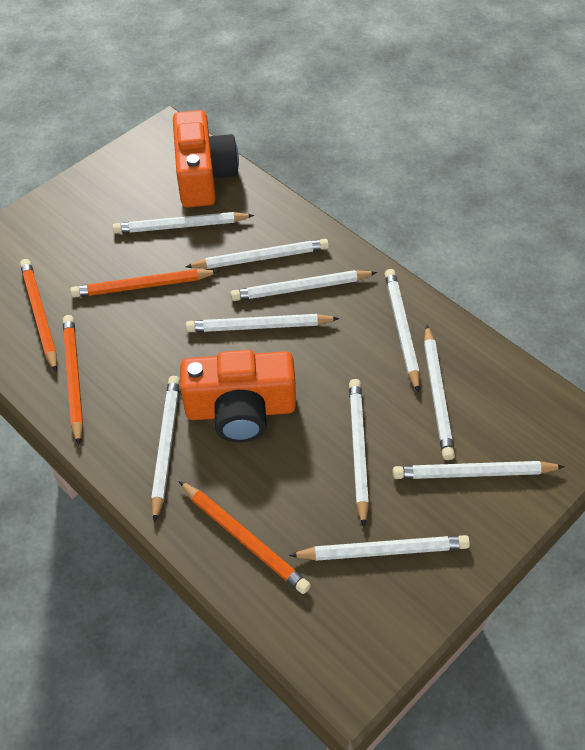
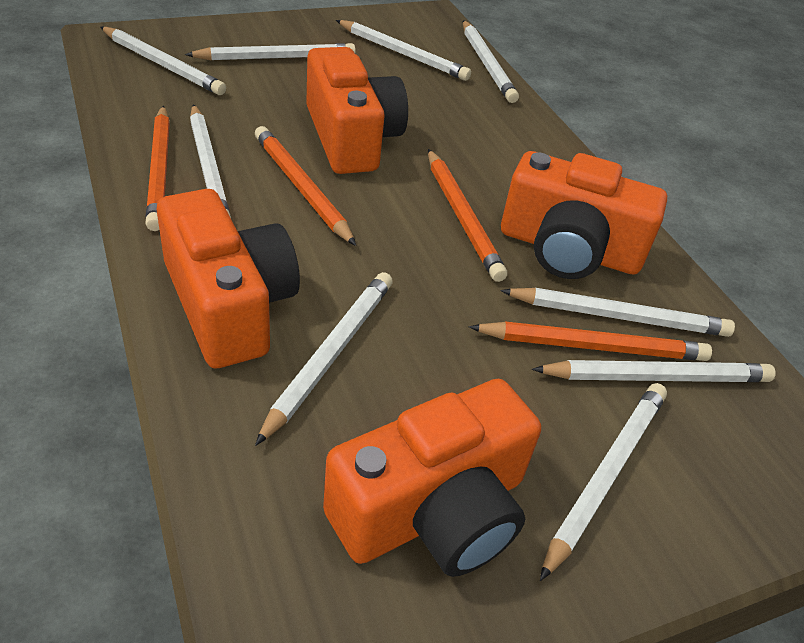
orange camera: [173,110,239,208] [180,350,296,442] = 2 -> [157,189,300,369] [306,47,408,174] [323,379,541,577] [501,151,667,279] = 4
white pencil: [113,212,254,234] [151,376,180,523] [186,239,329,269] [186,314,340,332] [230,270,377,301] [289,535,470,561] [349,379,369,527] [385,269,420,393] [393,461,565,479] [424,325,455,460] = 10 -> [100,27,226,95] [185,43,356,61] [190,104,231,218] [255,272,393,446] [336,20,471,81] [463,20,519,103] [500,288,735,337] [532,360,776,382] [540,383,667,581] = 9

